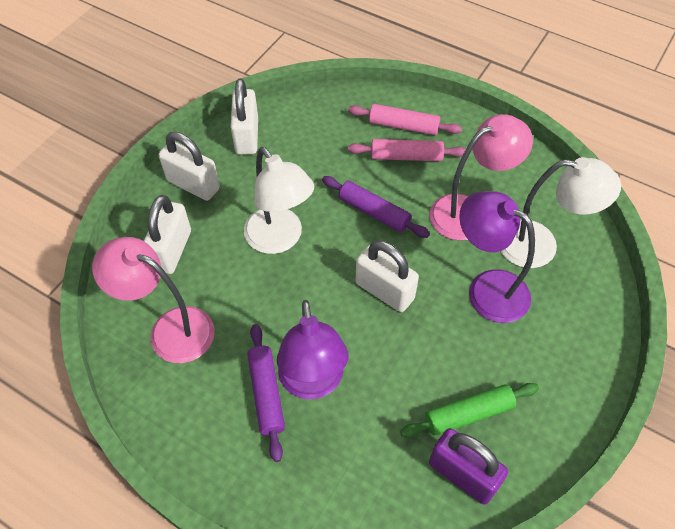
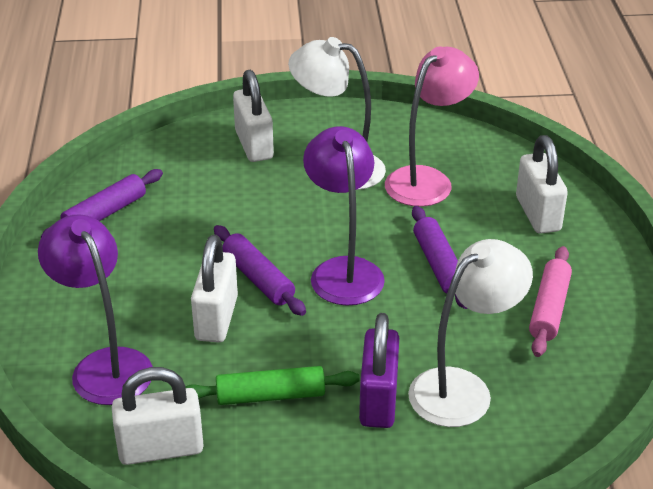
pink lamp: [92,237,215,363] [429,114,533,240] = 2 -> [385,47,479,207] = 1
pink rolling pin: [348,104,462,135] [348,139,466,161] = 2 -> [529,246,572,357] = 1
purple rolling pin: [248,324,285,462] [322,176,430,238] = 2 -> [41,169,163,237] [214,225,306,316] [412,206,468,309] = 3

